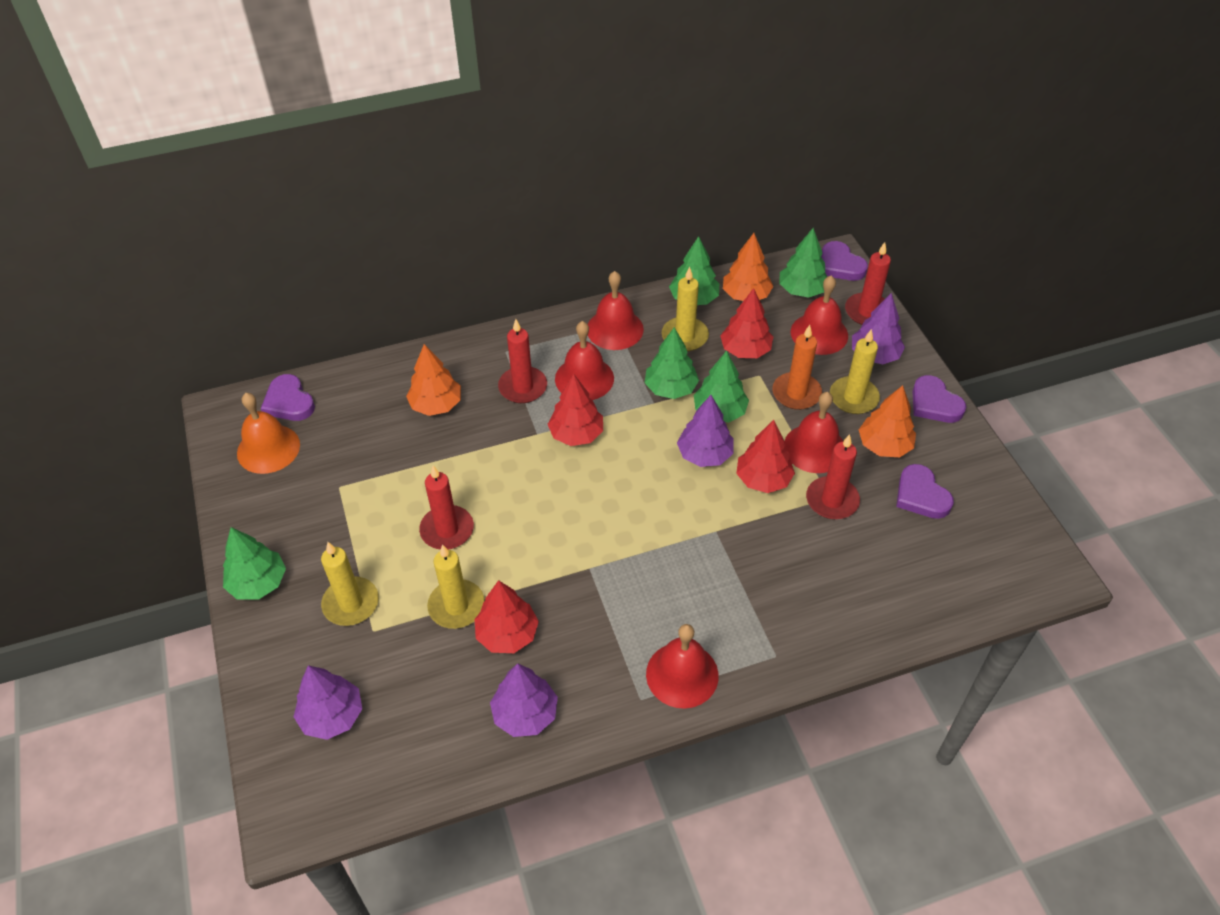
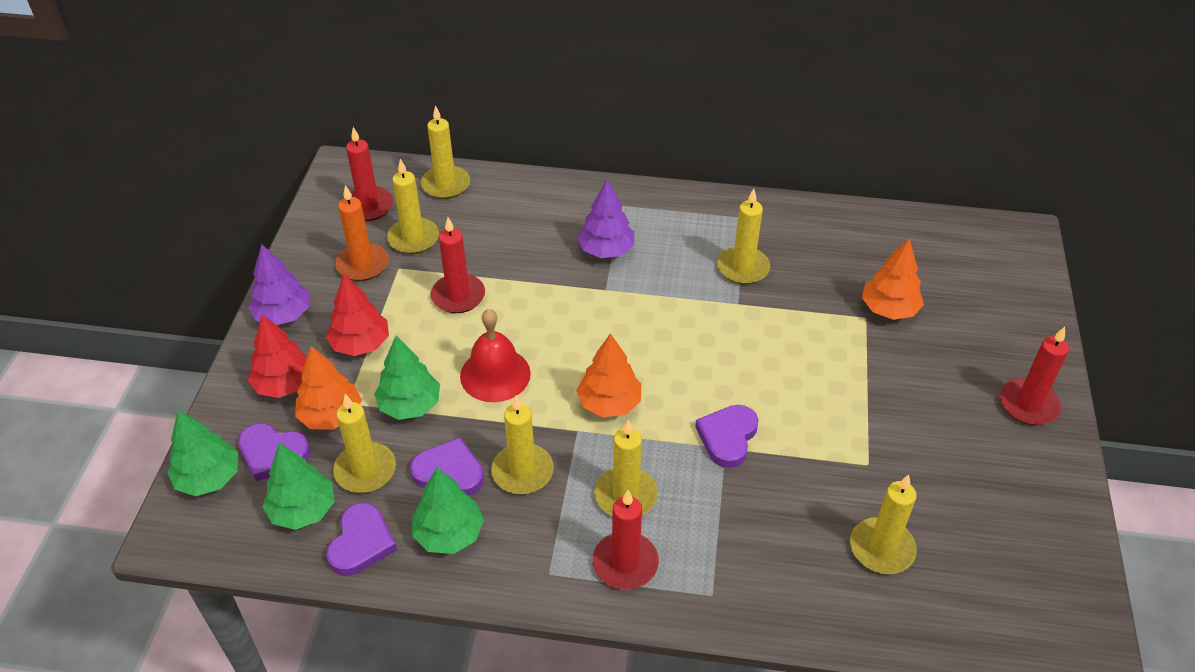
green tree: [223,527,286,600] [645,327,699,399] [669,236,719,305] [694,350,749,422] [780,228,827,298] = 5 -> [168,410,238,496] [262,443,335,530] [374,336,440,420] [412,468,484,554] = 4
orange bell: [237,393,300,474] = 1 -> none = 0
purple tree: [294,665,362,740] [490,663,558,737] [677,395,734,467] [852,293,905,364] = 4 -> [248,244,310,325] [577,179,634,258] = 2
red bell: [555,321,614,400] [588,271,644,350] [646,624,719,709] [784,392,843,473] [791,276,848,355] = 5 -> [460,309,531,402] = 1
red tree: [475,580,539,653] [548,374,603,446] [720,288,773,358] [736,420,795,493] = 4 -> [248,314,307,398] [326,274,389,356] = 2
yellow candle: [321,542,379,626] [427,544,485,629] [662,267,709,351] [830,329,880,414] = 4 -> [333,394,396,493] [387,159,439,254] [421,105,470,199] [491,395,554,494] [594,419,658,516] [717,189,770,284] [850,474,917,574] = 7

